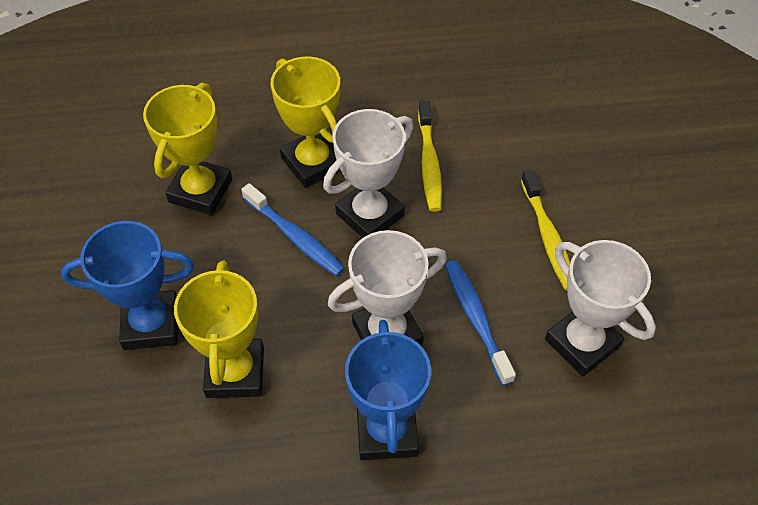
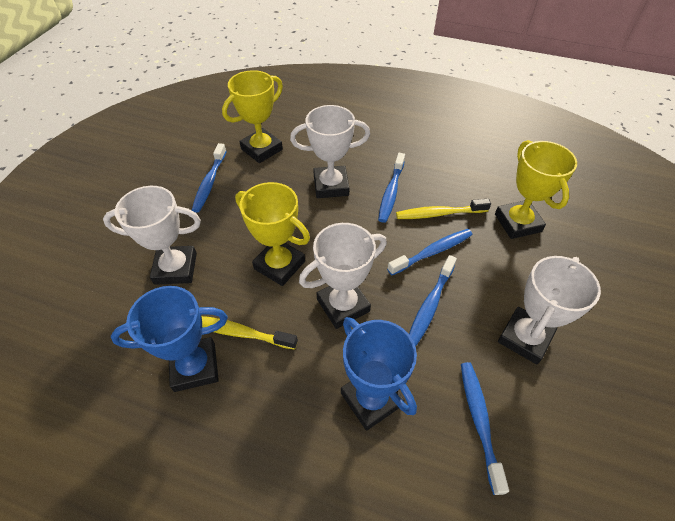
blue toothbrush: [241,183,345,277] [445,260,516,386] = 2 -> [192,143,227,213] [378,153,405,223] [387,229,472,275] [409,255,457,346] [461,362,509,495] = 5
white trophy: [323,109,413,238] [327,230,447,345] [545,240,656,376] = 3 -> [103,186,201,285] [290,105,370,198] [299,223,387,329] [498,256,601,364] = 4

